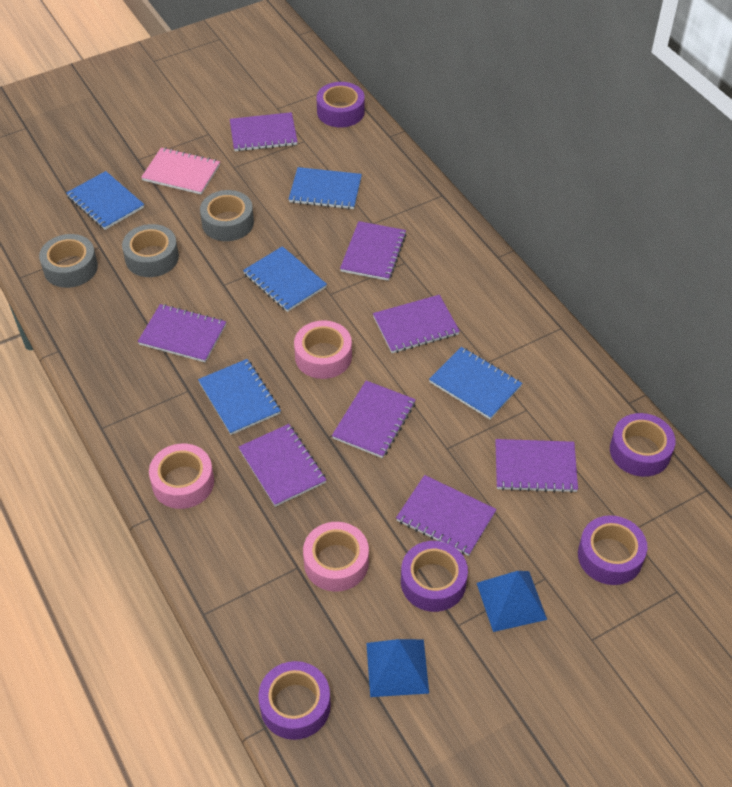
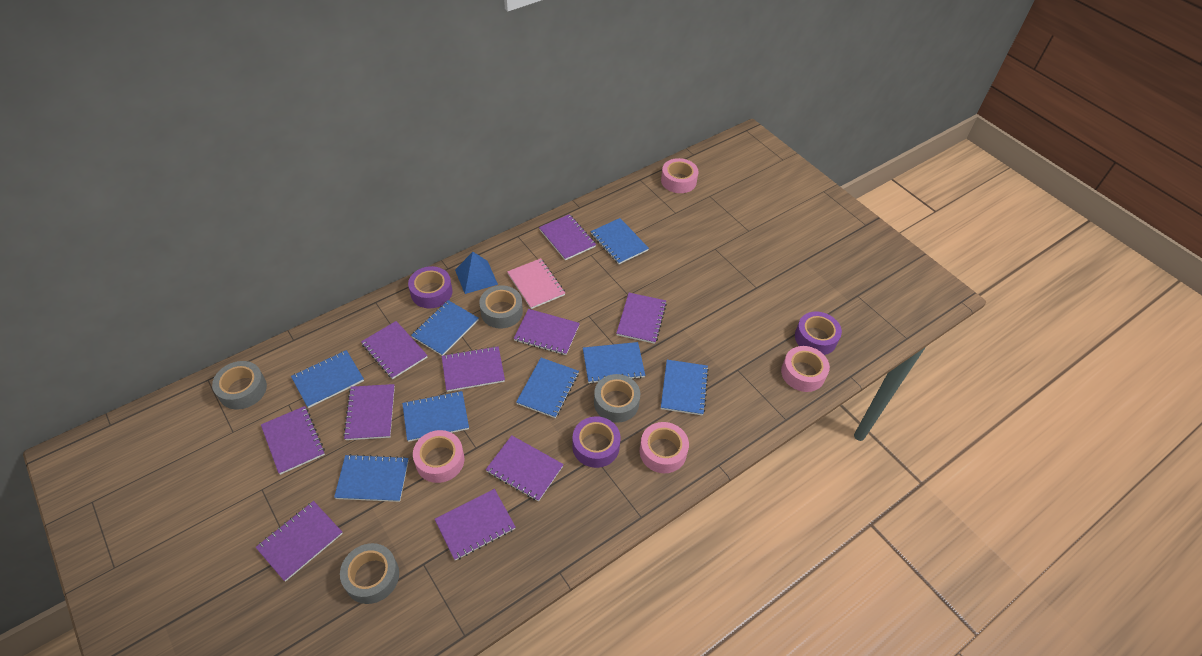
blue notebook: [66,171,144,230] [198,359,281,435] [243,246,327,312] [289,167,362,209] [429,347,522,419] = 5 -> [291,350,364,408] [334,454,409,502] [402,391,469,442] [411,300,479,356] [516,358,579,418] [583,342,645,383] [591,218,649,264] [661,360,709,415] = 8
blue pyramid: [366,639,429,697] [477,571,547,632] = 2 -> [455,252,498,294] = 1
grey tape: [39,234,98,288] [122,224,179,277] [200,190,254,241] = 3 -> [212,361,267,409] [340,543,399,604] [479,285,523,329] [594,374,640,423] = 4
pink tape: [149,444,214,509] [294,320,352,379] [303,522,369,592] = 3 -> [413,430,464,483] [640,422,689,473] [661,158,699,193] [781,346,830,392] = 4
purple notebook: [138,304,226,362] [230,112,298,152] [239,424,326,507] [332,381,416,458] [340,221,407,281] [373,295,460,353] [396,475,497,556] [495,439,578,493] = 8 -> [255,501,343,582] [261,406,325,475] [343,384,395,440] [361,321,428,379] [435,489,515,561] [442,346,505,392] [486,435,564,502] [514,309,580,355] [539,214,596,260] [616,293,667,344] = 10
purple tape: [258,661,331,740] [316,82,365,127] [401,541,468,612] [578,515,647,585] [610,413,676,477] = 5 -> [408,266,452,308] [572,416,621,468] [795,312,842,355] = 3

